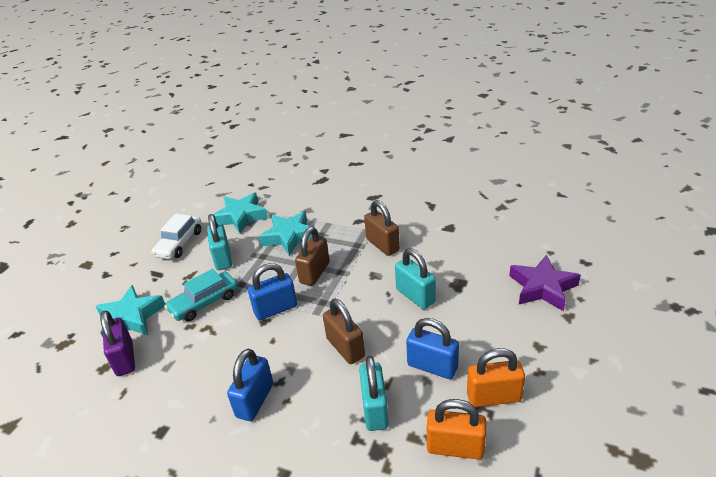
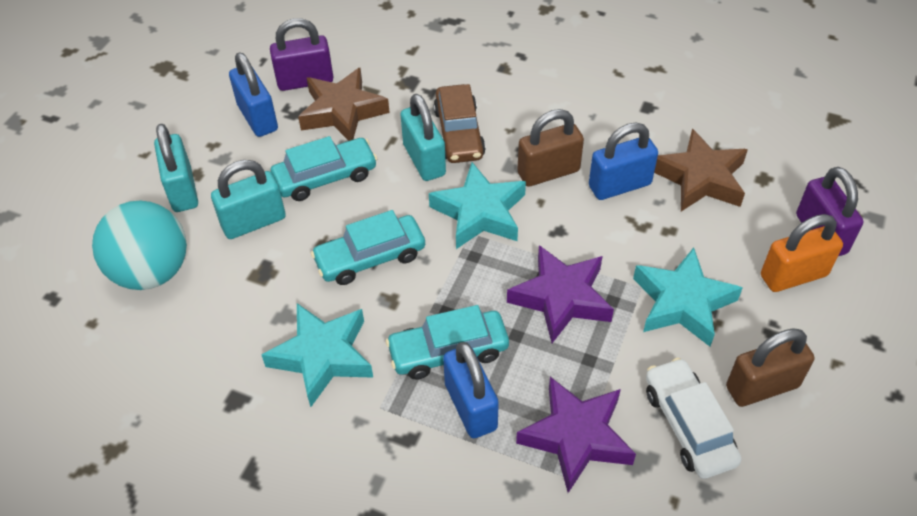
brown car: none = 0 -> [433,84,486,163] = 1
brown padlock: [295,227,330,286] [323,299,365,364] [364,200,400,256] = 3 -> [517,109,584,187] [726,328,815,407] = 2
brown star: none = 0 -> [298,68,390,141] [654,129,748,211] = 2
orange padlock: [427,399,486,460] [467,348,525,407] = 2 -> [761,214,843,292] = 1
purple padlock: [100,310,135,376] = 1 -> [270,18,333,91] [796,167,863,256] = 2
purple star: [509,255,581,311] = 1 -> [507,245,614,343] [516,377,636,493] = 2
turquoise ball: none = 0 -> [92,201,187,290] = 1
turquoise car: [164,269,238,321] = 1 -> [270,136,377,201] [311,210,425,285] [386,305,509,379] = 3

